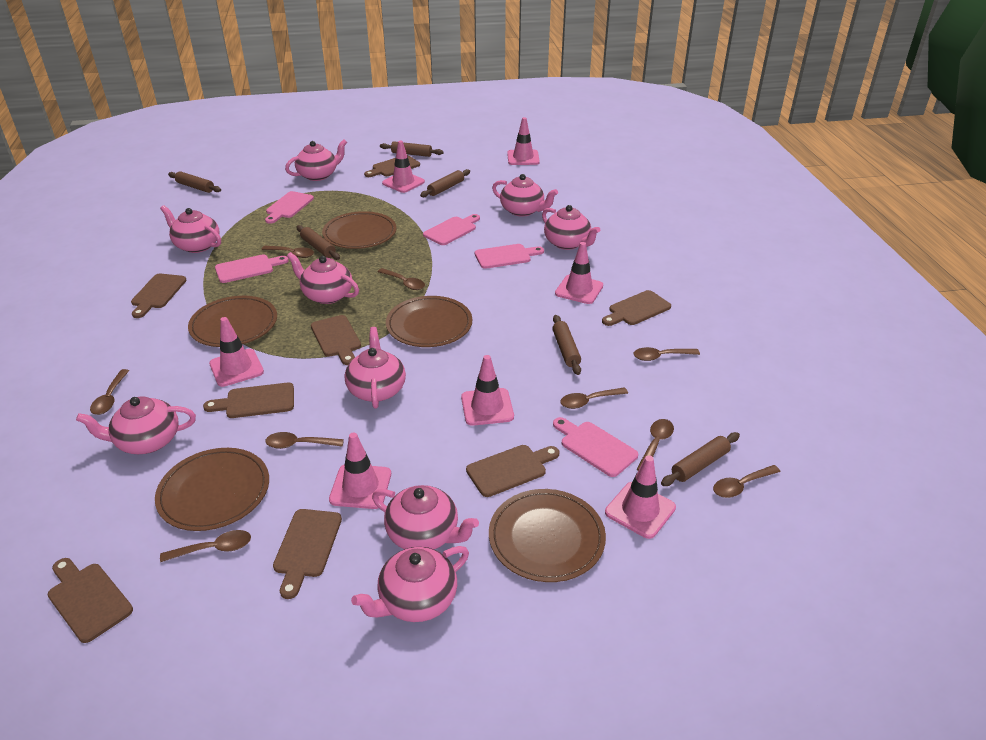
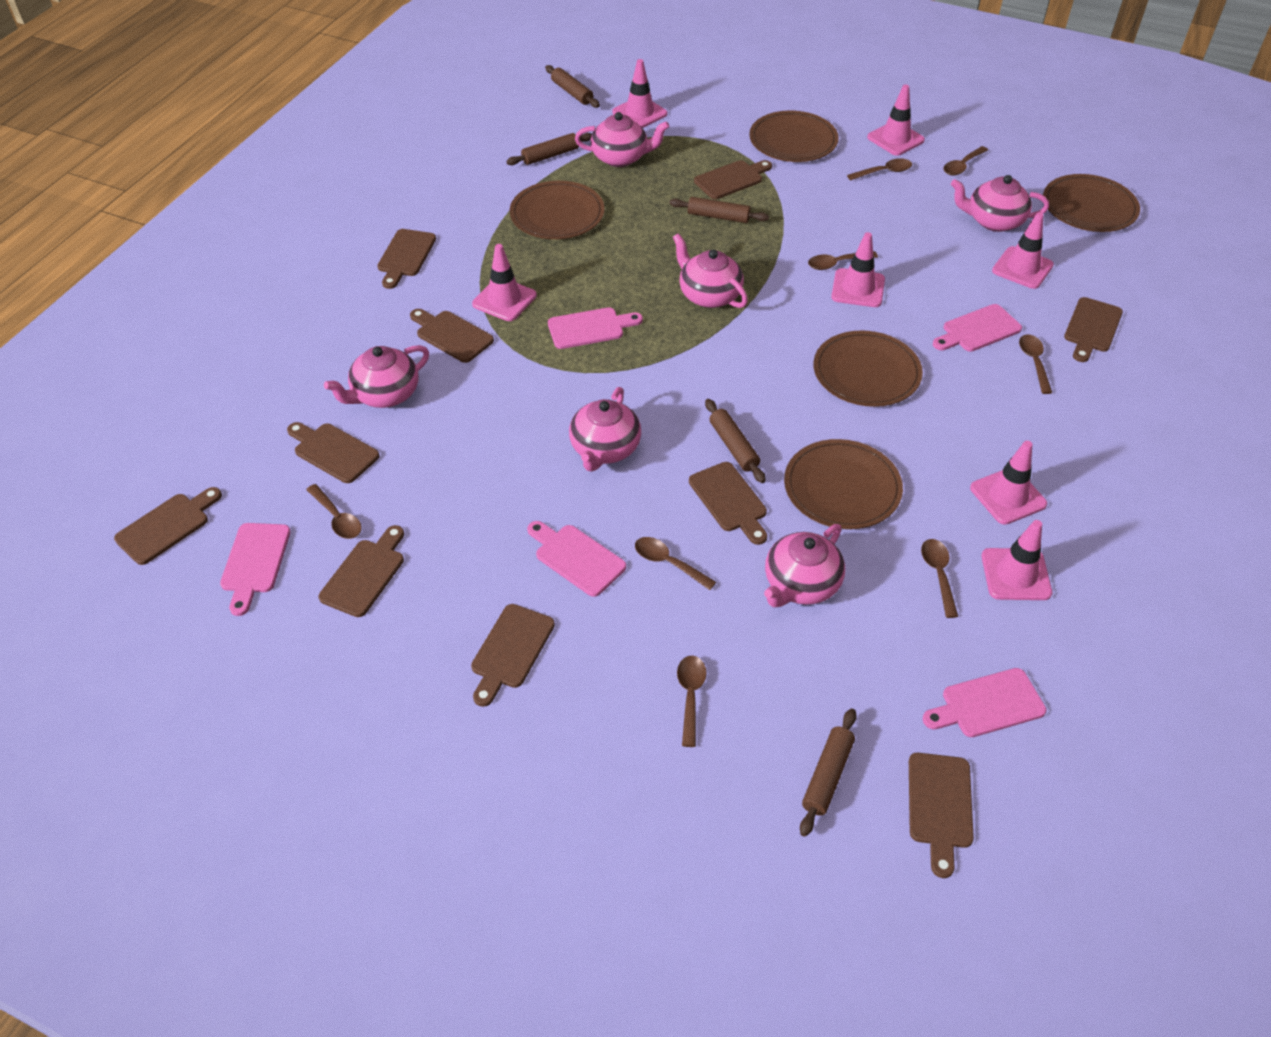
brown cutting board: [48,558,133,643] [131,274,187,318] [203,383,294,418] [273,509,342,599] [311,315,361,365] [364,155,420,177] [466,445,559,497] [602,290,671,326] = 8 -> [114,487,222,565] [287,422,380,483] [319,525,404,617] [377,229,436,289] [410,309,494,363] [471,604,555,707] [689,462,767,545] [694,160,772,199] [909,753,974,878] [1064,297,1123,362] = 10
brown rolling pin: [168,171,221,193] [297,225,340,260] [380,141,443,157] [420,169,470,197] [552,315,581,375] [661,432,740,486] = 6 -> [506,133,592,165] [545,65,600,108] [670,197,769,223] [705,399,766,483] [800,708,857,837] = 5
brown spoon: [90,369,129,415] [160,530,251,562] [261,246,314,258] [265,432,344,449] [378,268,425,290] [560,387,628,409] [633,347,700,361] [637,419,674,471] [713,465,781,498] = 9 -> [306,484,362,539] [635,537,716,590] [677,656,707,747] [808,251,878,270] [847,158,912,181] [921,539,958,618] [944,146,988,176] [1019,334,1052,394] = 8
pink teapot: [76,396,196,454] [160,205,221,253] [285,140,347,181] [287,252,359,304] [345,327,406,409] [351,546,469,622] [372,485,479,550] [492,174,558,216] [542,205,600,250] = 9 -> [324,345,429,408] [569,387,641,472] [575,112,669,167] [673,233,748,308] [764,524,845,607] [951,175,1049,232] = 6

